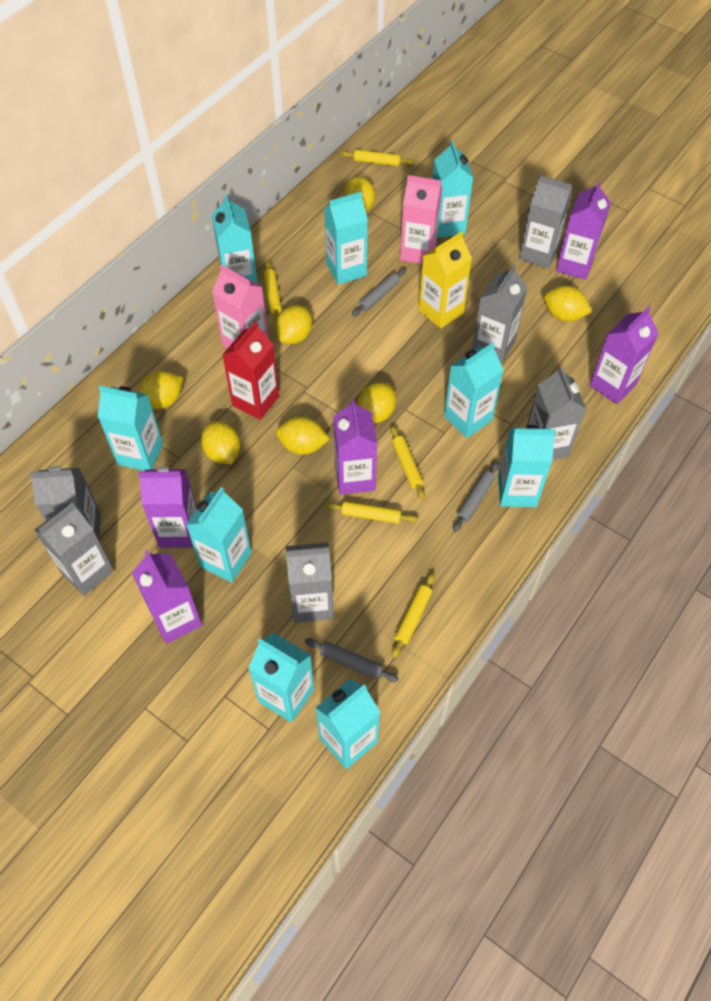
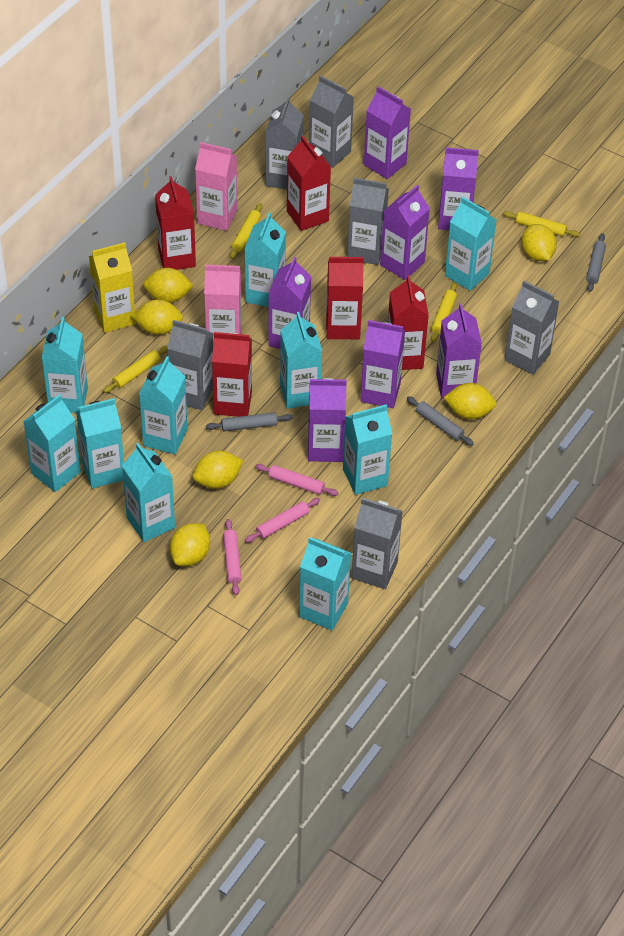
pink rolling pin: none = 0 -> [223,519,242,595] [245,498,320,543] [255,464,338,496] = 3
purple carton: [132,550,202,644] [138,467,197,548] [333,399,377,495] [556,181,611,280] [589,307,659,404] = 5 -> [268,257,311,349] [308,378,347,462] [360,320,405,408] [364,86,411,179] [380,185,430,280] [436,303,482,399] [438,147,479,230] = 7
red carton: [223,321,279,420] = 1 -> [155,176,196,270] [212,332,252,417] [287,136,331,231] [326,257,364,339] [388,275,429,370] = 5
turquoise carton: [98,386,163,471] [186,487,252,583] [212,195,258,284] [248,633,314,723] [315,679,380,769] [324,192,368,285] [433,140,473,238] [444,342,504,438] [498,425,556,507] = 9 -> [23,394,81,492] [42,317,88,413] [76,398,124,489] [122,443,175,542] [139,356,188,454] [245,213,286,307] [280,312,322,409] [299,537,351,630] [343,404,392,495] [445,197,497,291] = 10
yellow lemon: [138,371,184,409] [201,421,240,464] [276,305,312,344] [276,417,330,455] [343,177,376,212] [357,382,396,423] [544,286,592,321] = 7 -> [132,299,183,335] [143,268,194,303] [170,523,210,566] [193,451,243,489] [443,383,496,419] [522,224,557,261] = 6
yellow rolling pin: [263,261,282,321] [325,501,418,524] [341,150,414,166] [390,425,425,500] [392,573,435,658] = 5 -> [103,346,168,393] [230,203,263,259] [431,282,457,342] [503,211,580,237] = 4

